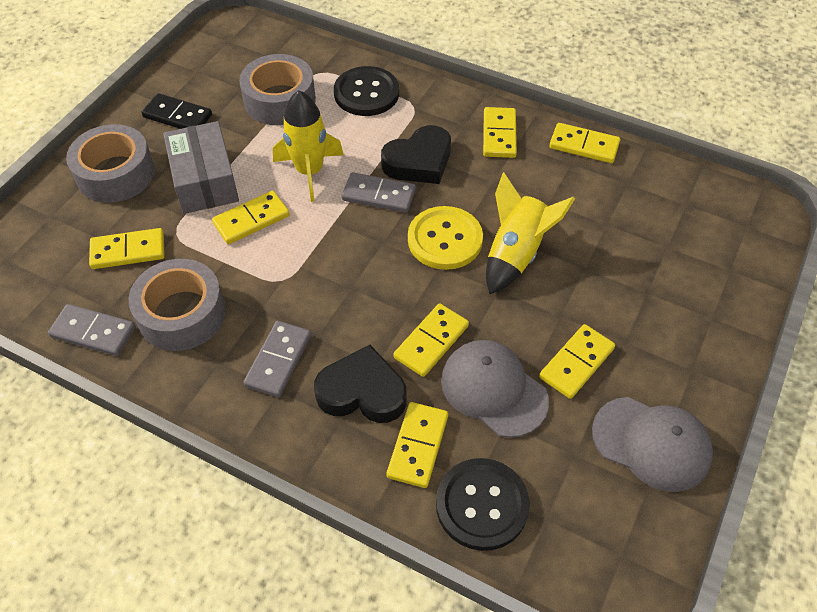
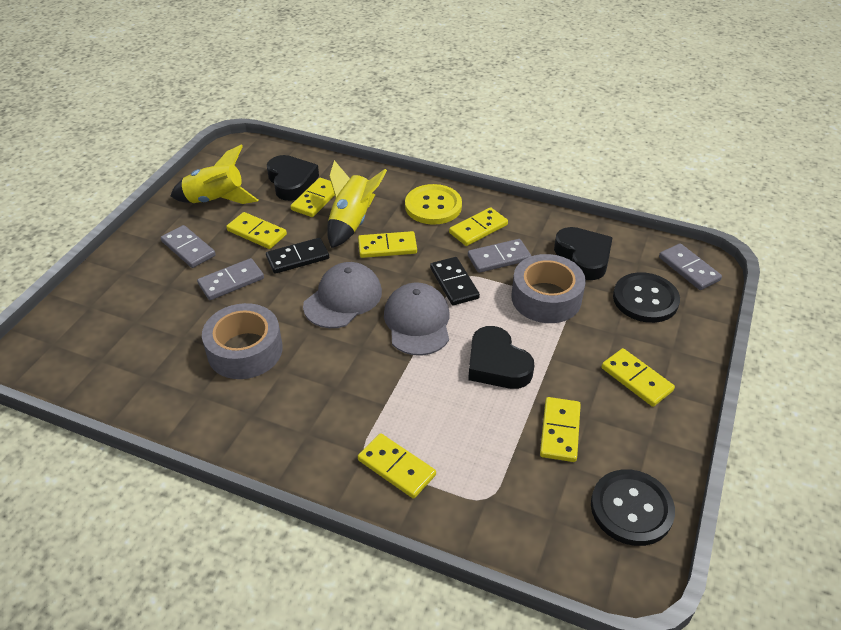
black domino: [142,93,212,129] = 1 -> [266,238,329,274] [430,257,480,305] = 2
black heart: [314,345,407,423] [381,125,451,184] = 2 -> [267,155,319,201] [468,326,534,389] [554,227,613,280] = 3
grey box: [163,121,239,214] = 1 -> none = 0
grey domino: [48,304,135,356] [243,321,311,397] [342,172,416,213] = 3 -> [161,225,216,268] [197,258,264,300] [468,239,531,273] [659,243,722,290] = 4
grey tape: [66,124,155,203] [129,259,226,351] [239,54,316,125] = 3 -> [202,303,283,379] [511,254,586,323] = 2

